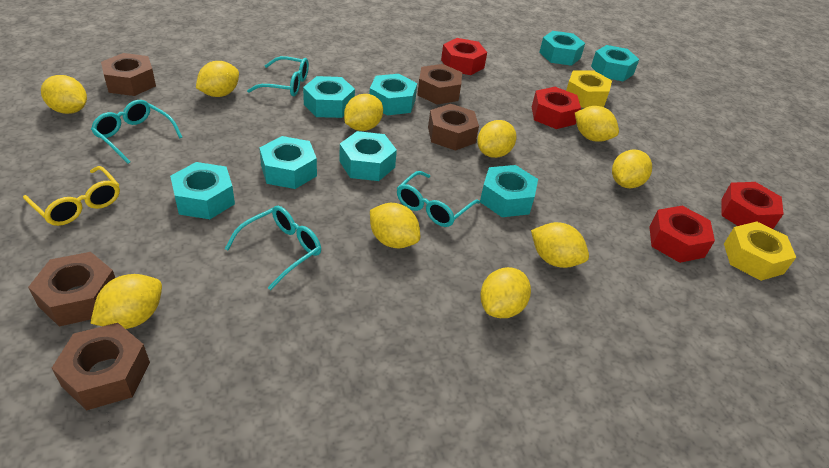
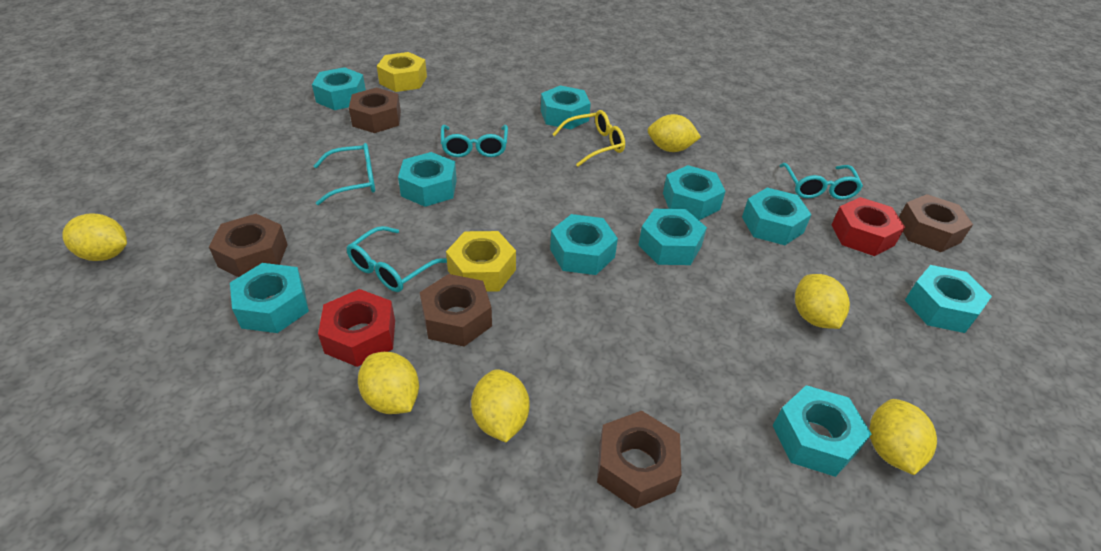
red nut: [441,38,487,75] [532,87,581,129] [649,206,715,263] [721,182,784,229] = 4 -> [318,289,395,367] [831,197,905,256] = 2
turquoise nut: [170,162,235,219] [259,136,317,189] [303,76,355,118] [339,131,397,181] [369,74,417,115] [480,165,538,217] [539,31,585,66] [591,45,639,81] = 8 -> [230,263,309,333] [312,67,366,110] [398,152,457,207] [541,85,591,130] [550,214,618,275] [639,209,707,265] [663,165,726,220] [742,188,812,245] [773,385,871,477] [905,265,992,333] = 10
yellow lemon: [41,75,87,114] [90,274,162,329] [196,61,239,97] [344,94,383,131] [370,203,420,248] [477,120,516,158] [480,267,531,318] [531,222,589,268] [575,106,619,142] [612,149,652,188] = 10 -> [62,213,127,261] [358,352,419,414] [471,369,530,442] [648,114,701,152] [795,274,850,329] [869,399,937,475] = 6

